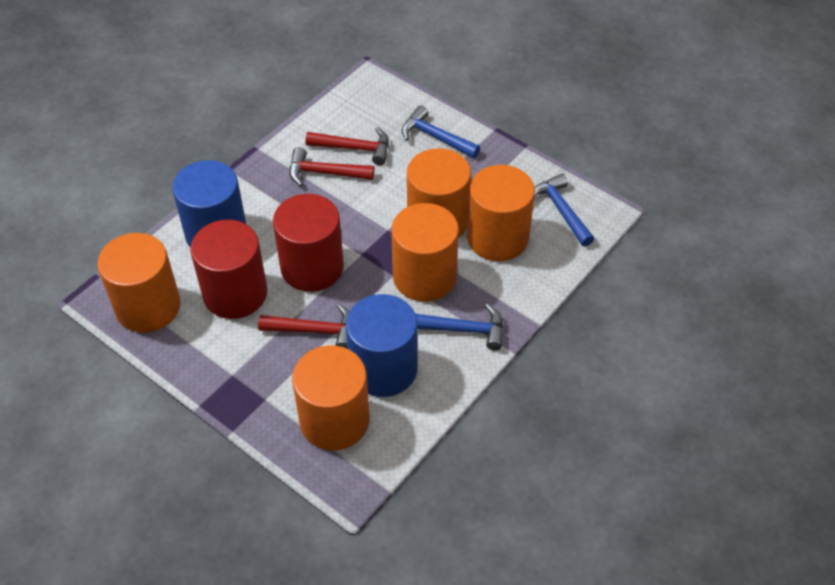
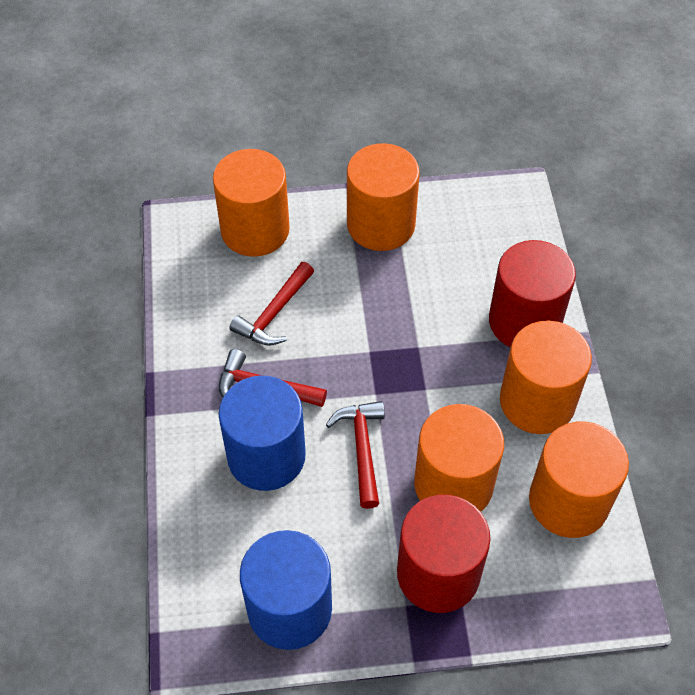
blue hammer: [402,105,480,158] [416,303,503,350] [534,174,594,246] = 3 -> none = 0

